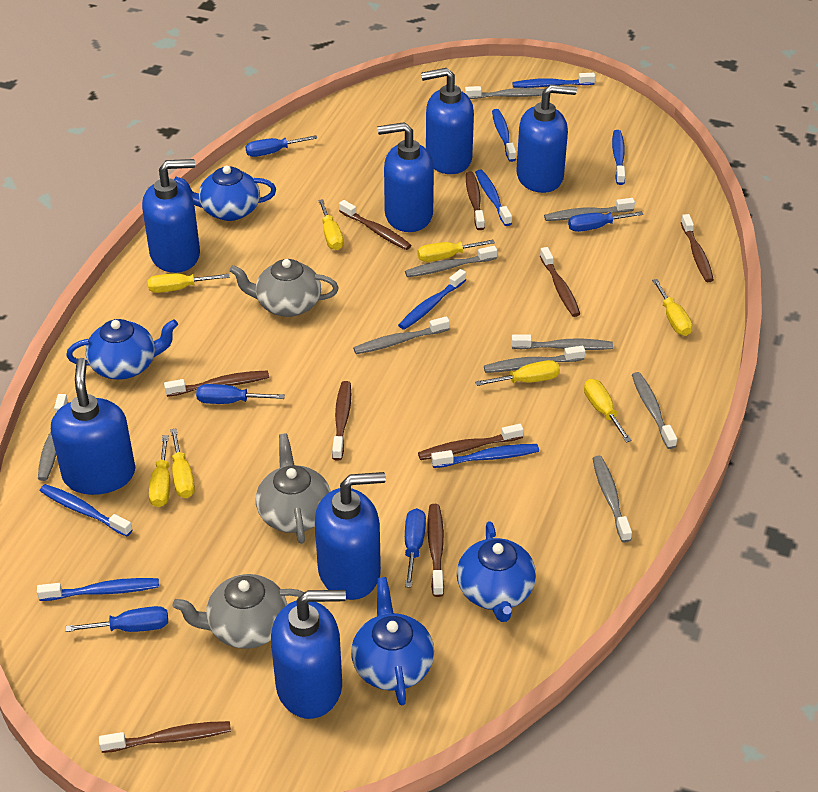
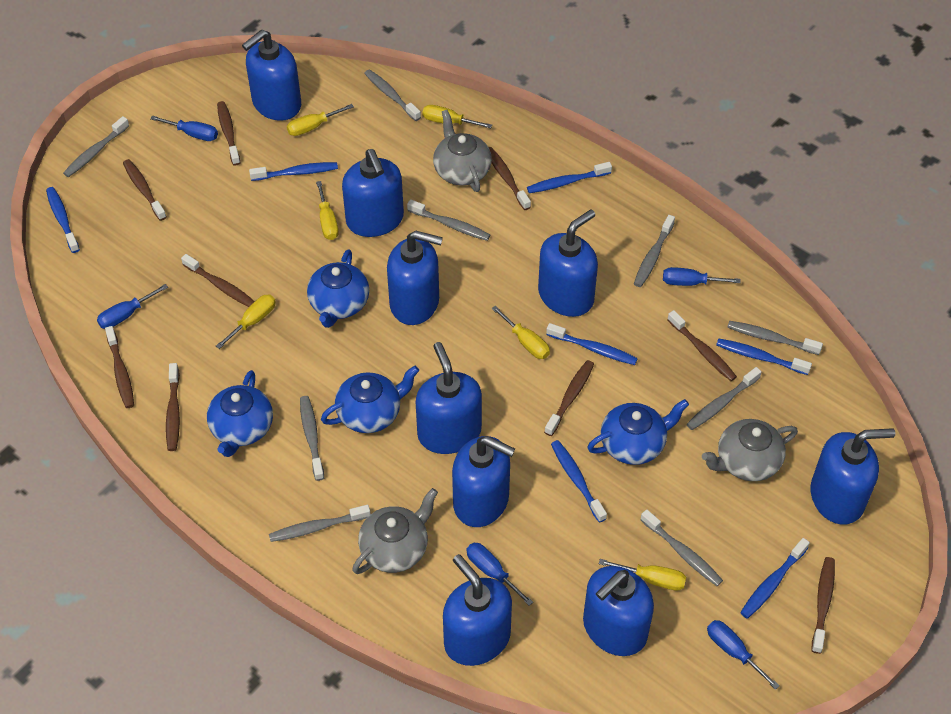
blue soap dispenser: [51,358,135,495] [142,159,200,273] [271,590,346,719] [315,472,386,600] [377,122,434,232] [421,68,474,174] [516,85,577,193] = 7 -> [242,29,301,121] [342,149,404,237] [387,230,443,325] [415,342,482,454] [443,554,512,666] [452,436,515,527] [538,210,598,317] [583,566,654,656] [811,428,895,525] = 9
blue toothbrush: [37,578,159,601] [40,484,133,537] [398,269,466,330] [431,444,539,468] [475,169,512,226] [492,109,516,162] [512,73,595,88] [612,130,625,185] = 8 -> [46,187,80,253] [249,162,338,181] [527,162,612,193] [546,323,638,365] [551,440,607,523] [716,339,812,375] [740,538,810,619] = 7
yellow screwdriver: [148,273,229,293] [149,435,170,507] [170,429,195,498] [318,199,344,250] [418,240,495,262] [475,360,560,386] [584,379,632,443] [652,279,692,336] = 8 -> [216,294,276,349] [287,104,354,136] [316,181,338,240] [423,105,492,128] [492,306,550,359] [599,559,686,591] = 6

